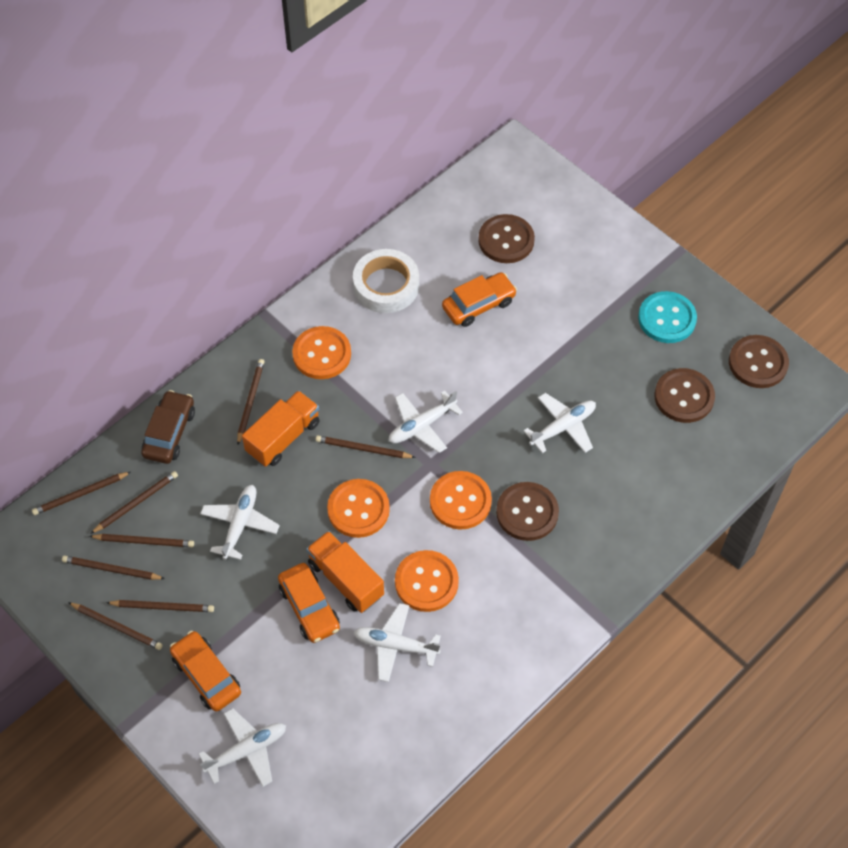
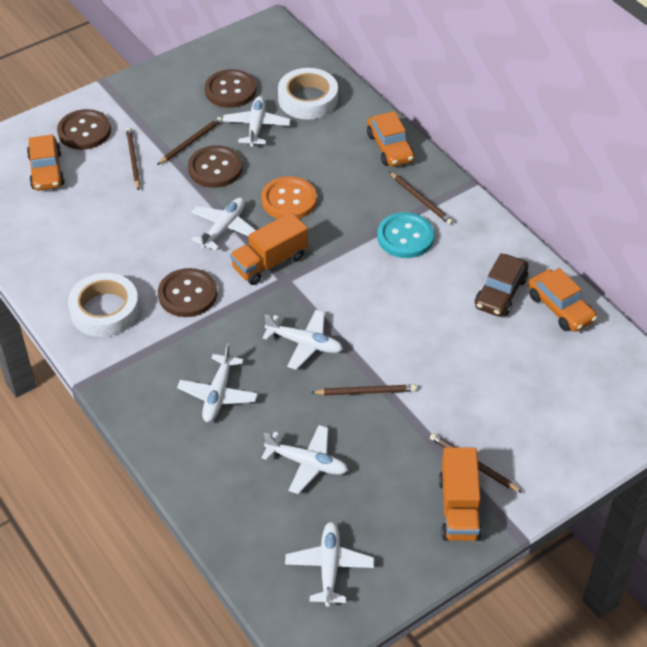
brown pencil: [32,472,131,515] [62,555,165,580] [68,602,163,650] [89,534,194,547] [90,471,178,534] [106,600,214,612] [237,359,264,445] [316,435,416,458] = 8 -> [126,127,140,191] [157,117,222,165] [311,384,417,396] [390,172,453,225] [430,433,522,493] = 5
orange button: [292,326,351,379] [327,479,390,538] [395,550,459,612] [430,471,492,530] = 4 -> [261,176,317,219] = 1
white plane: [199,708,286,787] [200,485,280,560] [354,603,441,682] [389,391,463,453] [523,393,596,453] = 5 -> [177,344,258,422] [191,198,256,251] [222,96,291,147] [262,310,343,370] [262,425,348,494] [285,522,374,607] = 6
white tape: [353,249,419,313] = 1 -> [68,273,140,337] [278,68,338,120] = 2

